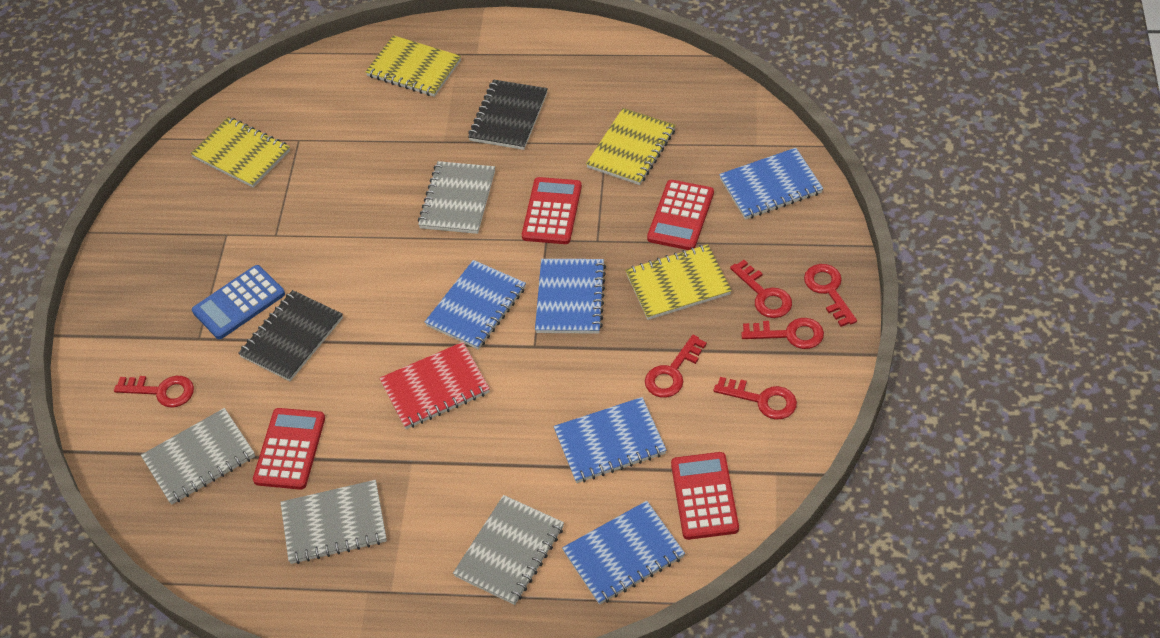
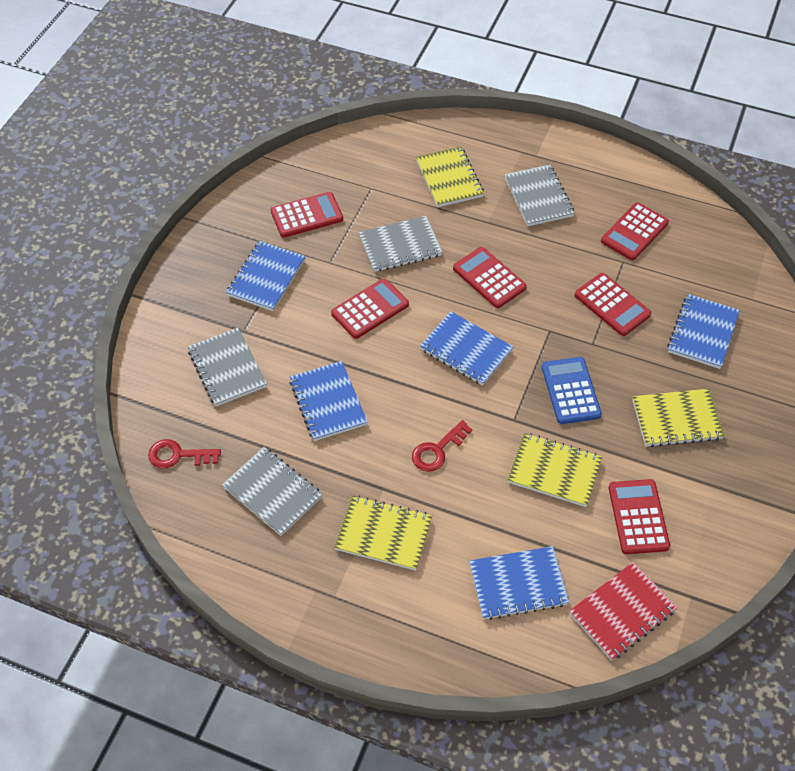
black notebook: [238,290,343,381] [468,79,548,150] = 2 -> none = 0
red calculator: [253,408,325,490] [522,177,582,244] [647,180,714,250] [671,452,739,540] = 4 -> [271,192,343,238] [331,278,409,339] [453,247,527,308] [575,273,651,336] [601,202,669,261] [608,479,670,554] = 6
red key: [114,376,194,408] [645,335,707,398] [714,377,797,420] [730,260,792,318] [741,318,824,349] [804,264,857,327] = 6 -> [148,439,221,468] [412,420,472,472] = 2

